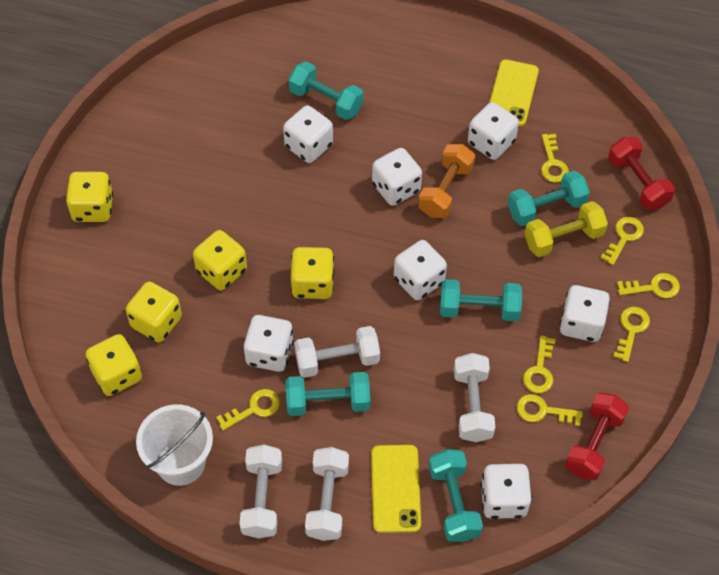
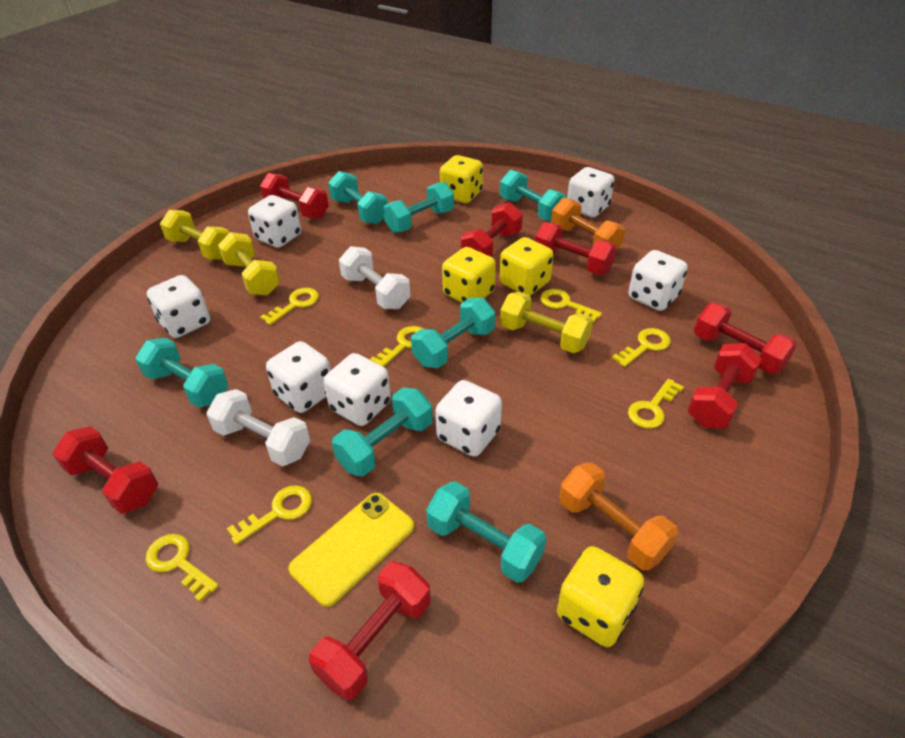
orange dumbbell: [418,144,475,218] = 1 -> [551,198,625,250] [559,463,679,570] = 2
red dumbbell: [565,392,629,480] [608,137,675,210] = 2 -> [52,426,158,514] [260,173,329,219] [309,561,431,700] [461,203,523,257] [535,222,617,275] [688,343,762,428] [694,303,797,374] = 7
turquoise dumbbell: [285,372,371,416] [288,61,363,120] [429,449,483,542] [440,279,522,321] [508,171,590,226] = 5 -> [135,338,228,408] [328,171,387,224] [332,387,433,476] [383,182,454,233] [411,298,495,368] [426,481,546,583] [500,170,567,221] = 7
white bucket: [136,404,213,486] = 1 -> none = 0
white dumbbell: [239,445,282,538] [294,326,380,378] [305,447,349,541] [454,353,495,442] = 4 -> [207,389,310,466] [339,246,410,309] = 2
yellow dice: [66,172,113,222] [86,334,142,396] [126,282,182,342] [193,230,247,290] [291,247,334,299] = 5 -> [440,155,483,203] [442,247,496,303] [500,237,554,295] [557,546,644,647] = 4
yellow dumbbell: [525,201,608,257] = 1 -> [160,210,229,260] [218,232,280,295] [500,292,593,353] = 3
yellow phone: [371,445,421,533] [489,60,539,126] = 2 -> [288,493,414,607] = 1

